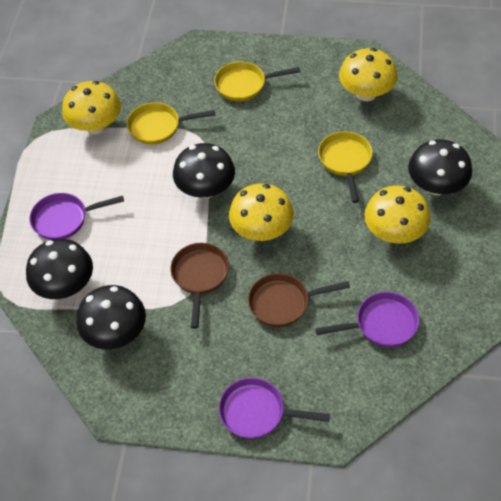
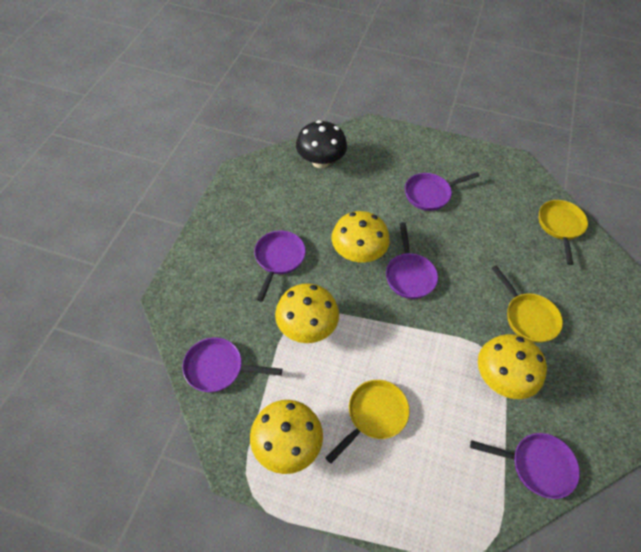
black mushroom: [26,239,93,299] [76,285,146,349] [173,143,235,198] [408,139,472,195] = 4 -> [296,120,347,168] = 1
brown pan: [170,243,229,329] [248,273,350,327] = 2 -> none = 0
purple pan: [30,193,124,240] [219,378,330,439] [315,292,419,347] = 3 -> [182,337,282,393] [254,230,306,302] [386,222,438,299] [405,172,480,211] [470,433,580,499] = 5

